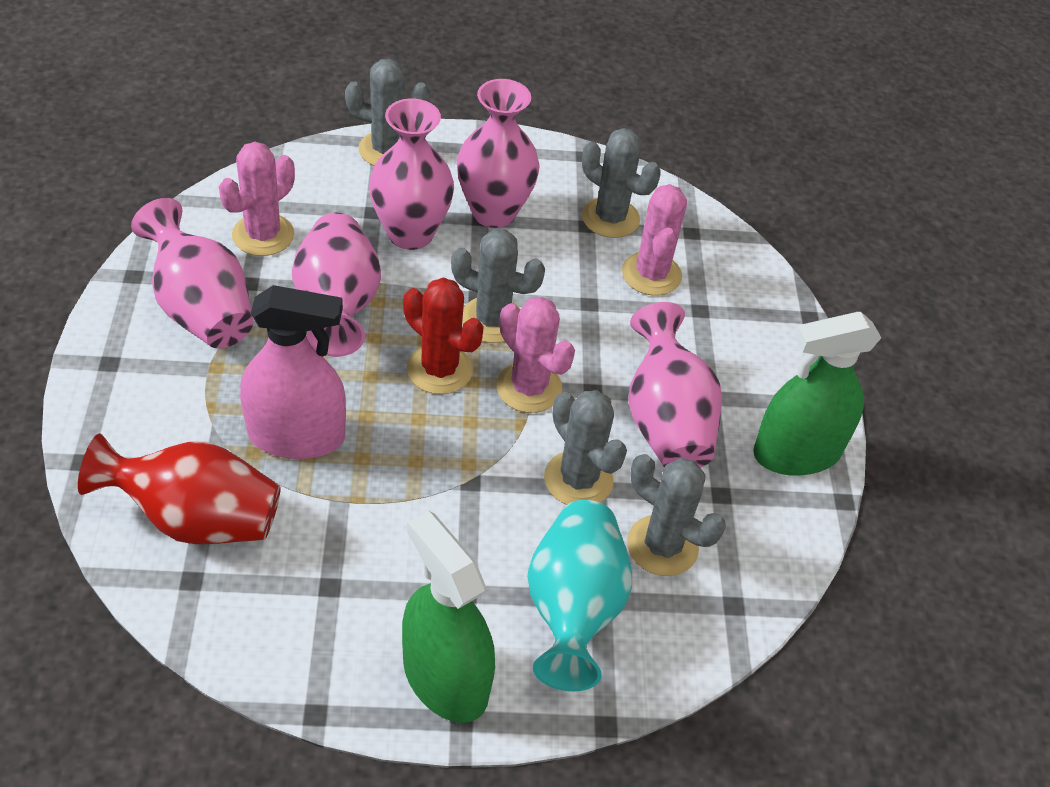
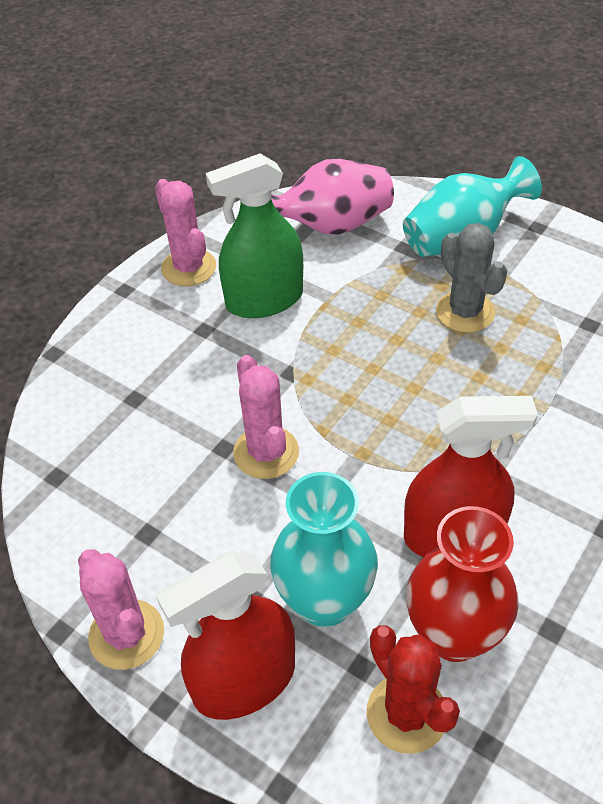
green spray bottle: [402,511,495,723] [753,312,881,476] = 2 -> [206,153,303,318] = 1
grey cactus: [345,59,430,166] [451,229,545,343] [544,390,627,505] [582,128,661,238] [627,454,726,576] = 5 -> [436,223,507,333] = 1
pink spray bottle: [240,285,346,459] = 1 -> none = 0
pink vase: [131,198,253,349] [292,213,381,357] [369,98,454,250] [457,79,540,228] [628,302,722,468] = 5 -> [271,159,394,235] = 1
red spray bottle: none = 0 -> [156,552,295,720] [404,396,538,557] = 2
turquoise vase: [527,500,632,691] = 1 -> [270,472,378,627] [403,156,542,257] = 2

